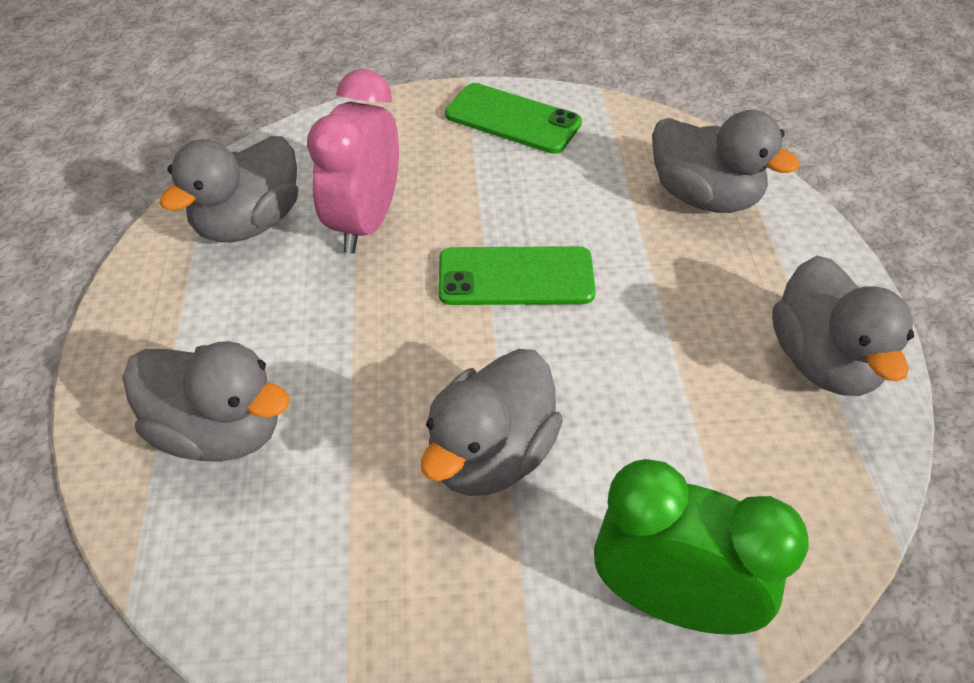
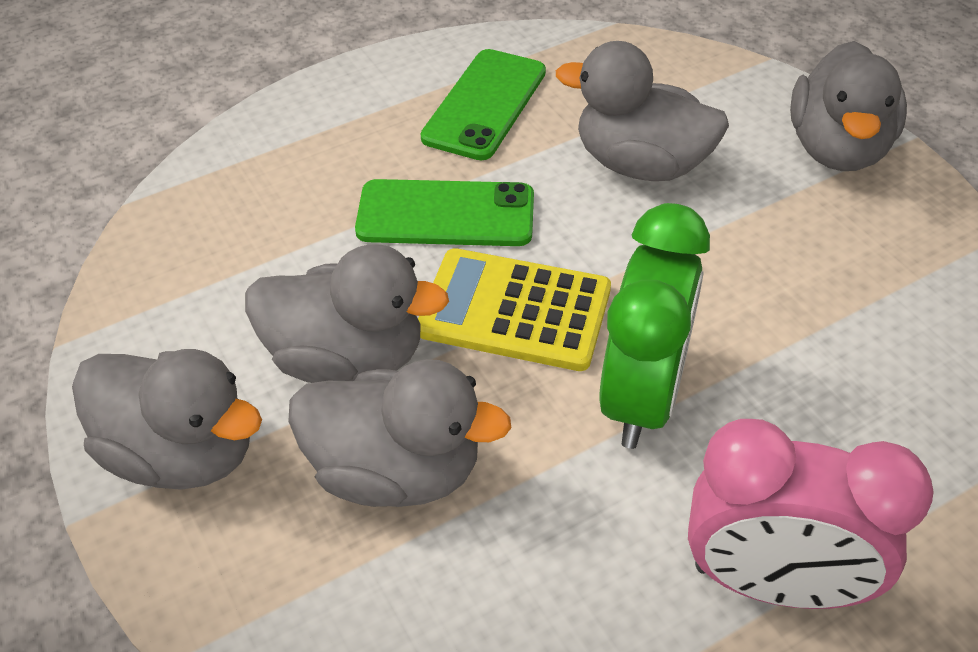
yellow calculator: none = 0 -> [418,248,611,371] = 1

